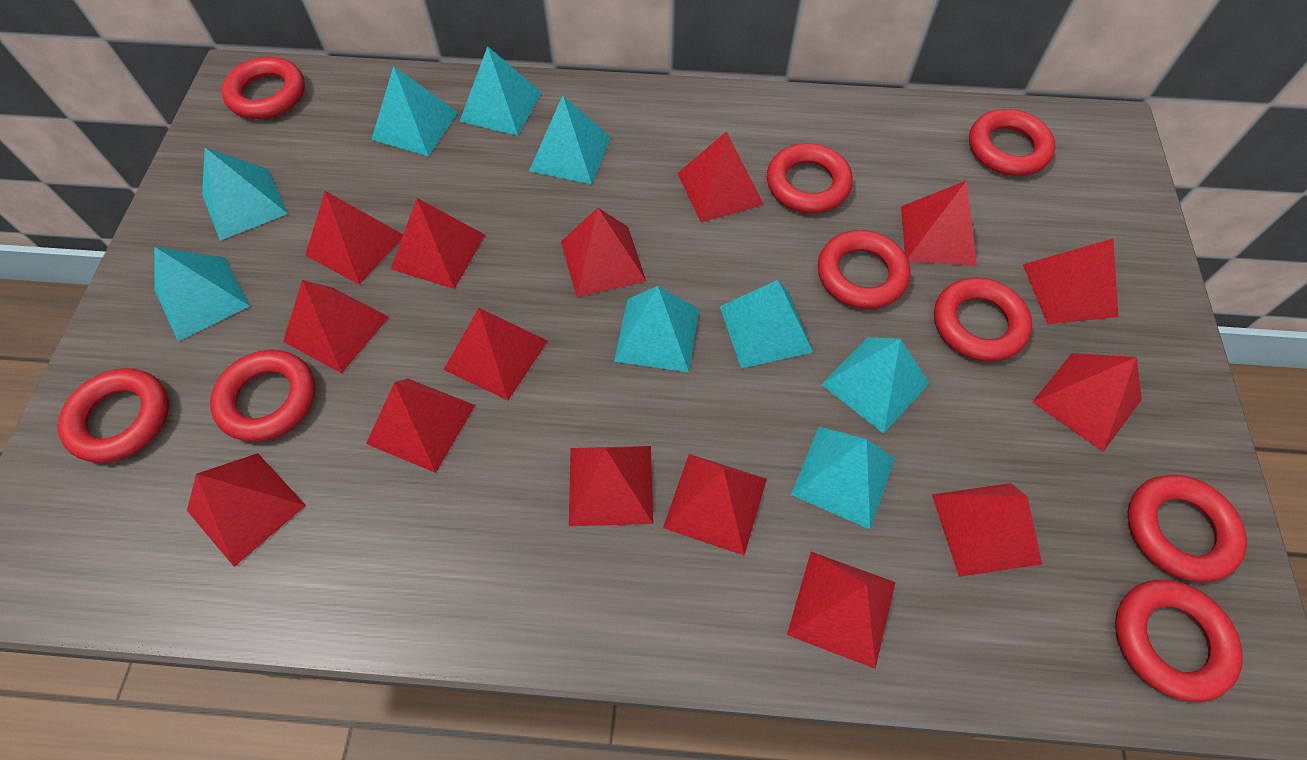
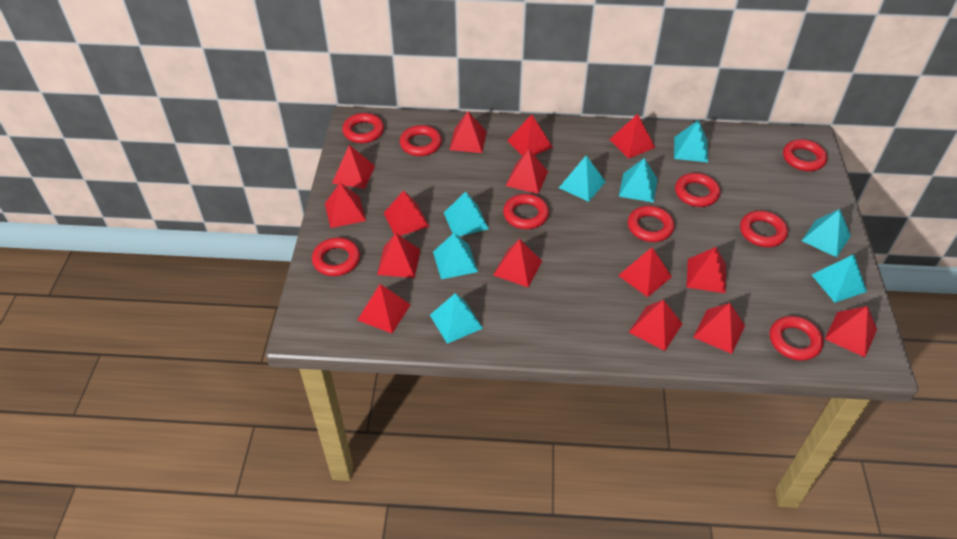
turquoise pyramid: [154,247,250,341] [202,147,288,241] [371,66,458,156] [460,46,542,136] [529,95,611,184] [614,286,699,372] [720,280,813,369] [791,427,895,529] [821,337,930,434] = 9 -> [430,293,483,344] [433,233,478,279] [444,191,489,236] [559,155,606,202] [619,158,658,203] [674,120,708,162] [802,209,851,258] [812,254,867,303] = 8

